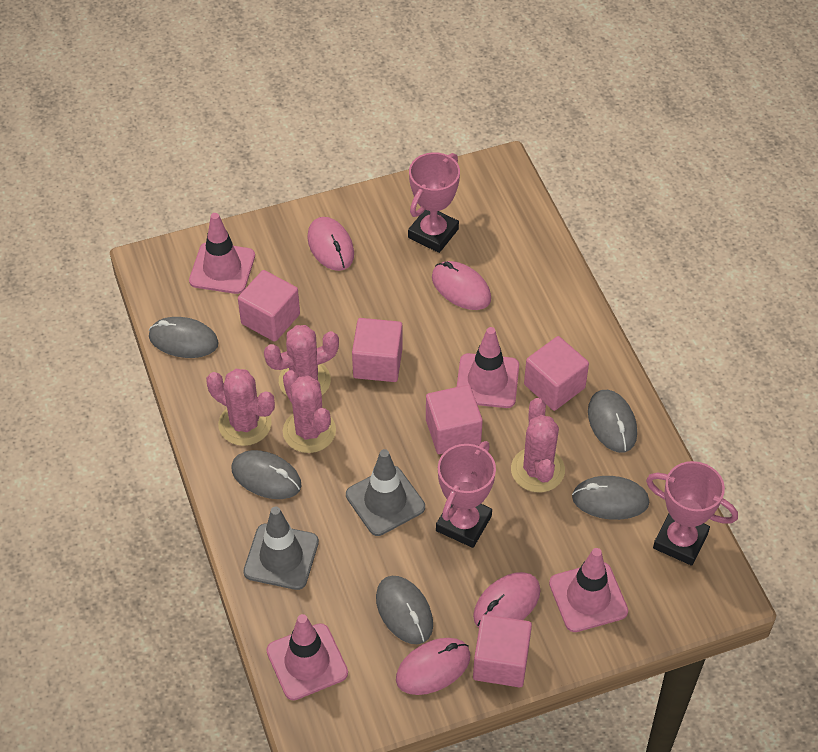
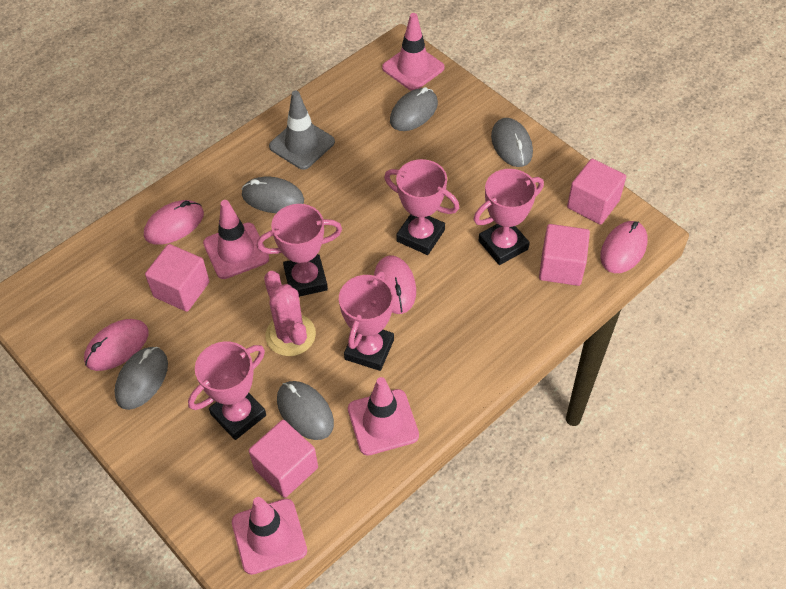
grey traffic cone: [243,506,319,590] [346,449,425,536] = 2 -> [269,91,335,170] = 1
pink cactus: [206,369,275,446] [264,325,339,397] [283,370,336,453] [511,398,565,492] = 4 -> [264,271,316,356] = 1
pink cube: [238,270,300,342] [352,318,403,382] [426,385,483,454] [473,614,532,687] [524,336,589,411] = 5 -> [145,244,209,312] [249,420,318,498] [539,224,590,286] [567,159,626,225] = 4
pink trophy: [408,152,460,253] [436,441,496,548] [646,461,738,566] = 3 -> [188,342,266,440] [257,204,342,297] [339,271,394,371] [384,159,459,255] [473,169,544,265] = 5

